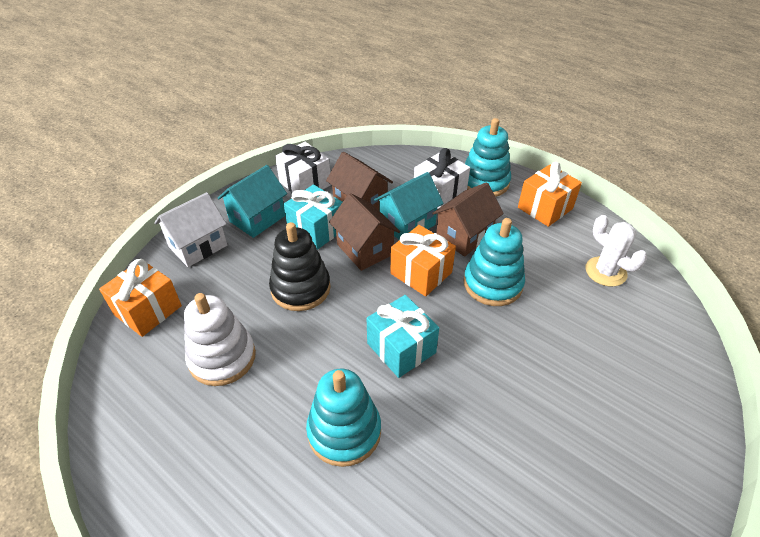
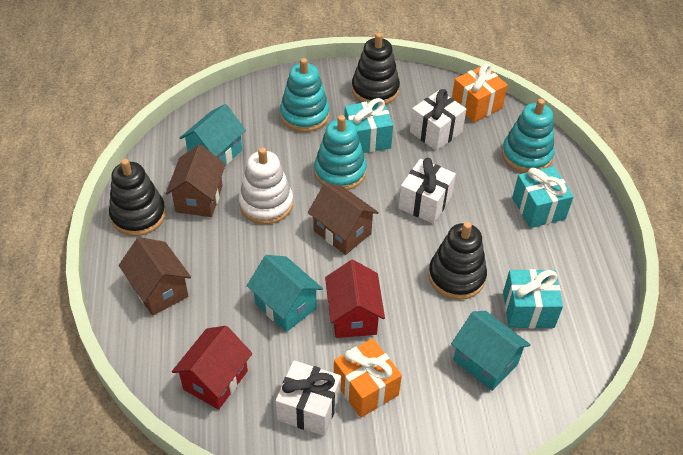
black stacking toy: [269,222,331,311] = 1 -> [109,159,166,236] [352,33,400,104] [428,222,487,300] = 3
orange gift: [99,259,182,337] [390,225,456,296] [518,162,582,227] = 3 -> [334,338,402,418] [452,64,508,123] = 2
red house: none = 0 -> [172,326,252,410] [325,260,385,338] = 2
turquoise gift: [284,184,342,250] [367,295,439,378] = 2 -> [344,98,393,153] [503,269,563,328] [512,166,574,228] = 3
turquoise house: [218,165,287,238] [374,172,444,240] = 2 -> [180,104,246,165] [247,255,323,332] [451,311,531,391] = 3
white cactus: [585,215,647,287] = 1 -> none = 0
white gift: [275,142,331,192] [414,148,470,209] = 2 -> [276,360,341,436] [399,158,456,224] [410,89,467,151] = 3
white house: [154,192,227,267] = 1 -> none = 0

